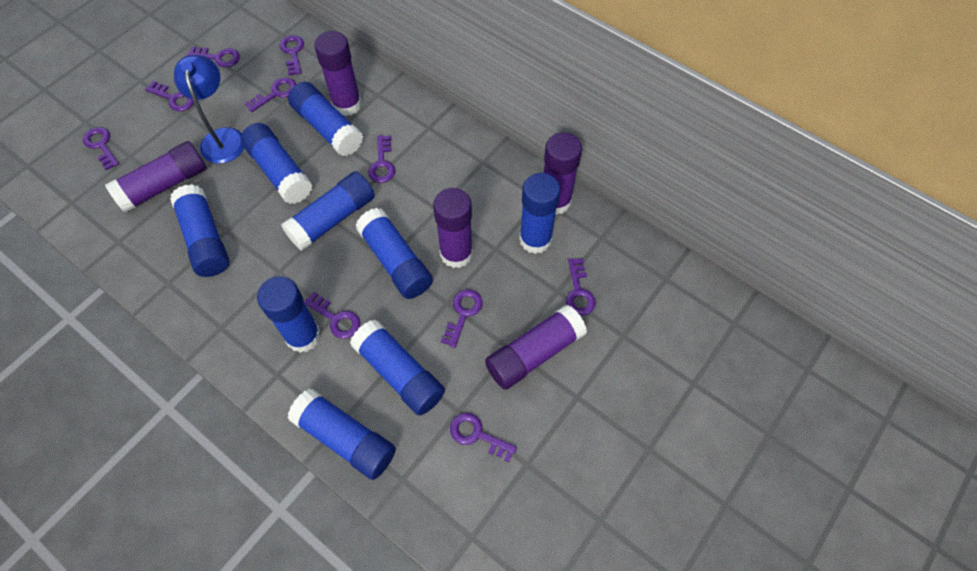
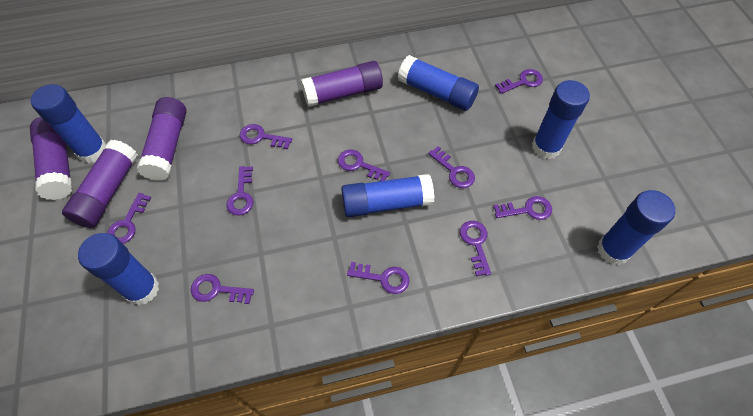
blue glue stick: [170,184,229,277] [240,123,312,204] [257,276,321,353] [281,172,375,251] [287,389,396,480] [288,82,363,156] [350,319,445,416] [356,208,433,299] [519,173,560,254] = 9 -> [30,84,106,163] [78,233,159,305] [341,174,434,217] [398,55,479,111] [532,80,590,159] [597,190,675,265] = 6
blue lamp: [174,55,244,164] = 1 -> none = 0
purple glue stick: [105,141,206,213] [314,31,362,116] [433,188,473,268] [485,305,587,390] [544,132,582,215] = 5 -> [30,117,73,200] [62,140,138,228] [137,97,187,181] [301,61,383,107] = 4

